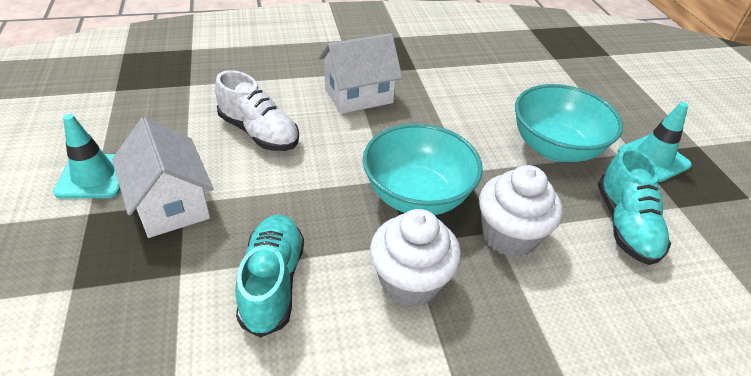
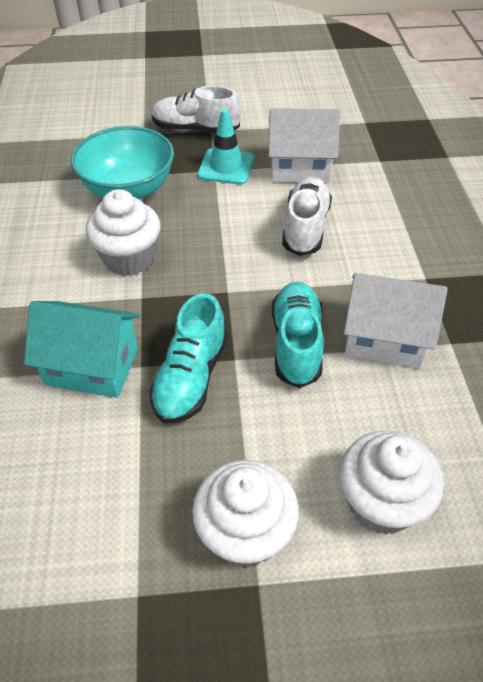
turquoise bowl: [363,124,483,215] [515,84,623,162] = 2 -> [71,126,174,200] = 1
turquoise house: none = 0 -> [24,301,140,398] = 1
turquoise traffic cone: [53,114,121,198] [618,102,692,182] = 2 -> [197,109,254,185] = 1
white cupcake: [370,209,461,307] [479,165,563,257] = 2 -> [86,189,161,276] [192,460,299,568] [340,431,444,535] = 3
white shoe: [215,70,299,151] = 1 -> [151,86,241,133] [282,177,332,256] = 2

